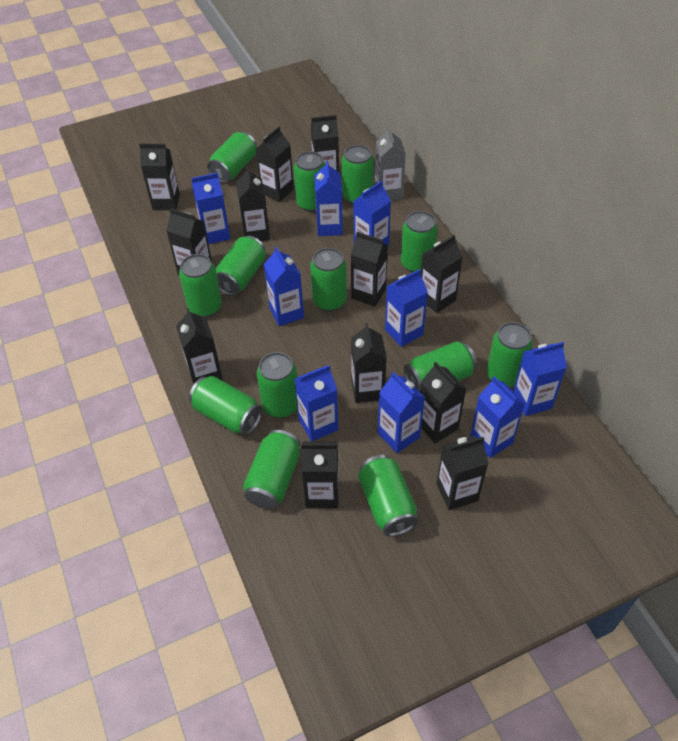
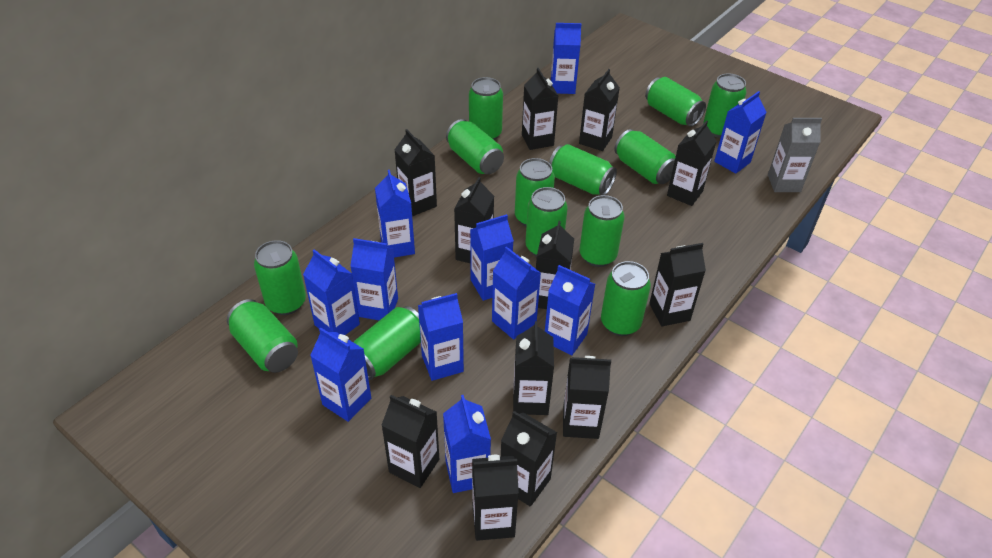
blue carton: [191,173,230,244] [264,247,304,326] [295,365,338,442] [314,160,343,236] [354,181,391,246] [378,372,425,453] [385,269,428,347] [470,376,525,458] [513,342,567,416] = 9 -> [303,249,360,335] [310,328,371,422] [350,238,398,320] [375,170,415,258] [418,293,464,381] [443,395,491,493] [470,214,514,301] [492,247,541,339] [545,265,595,355] [551,23,581,94] [714,91,767,174] = 11

